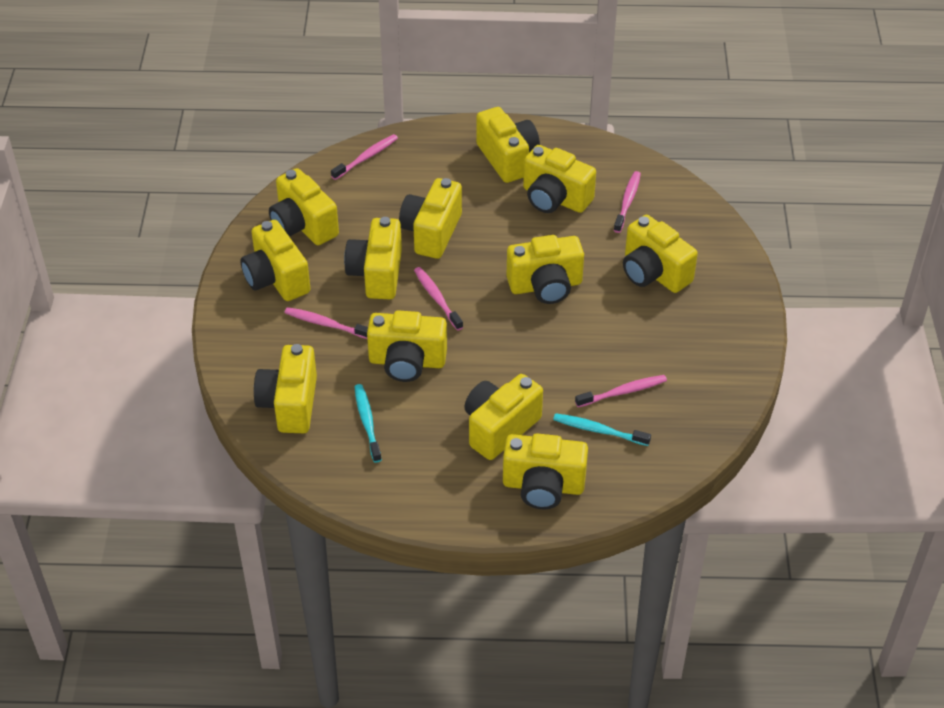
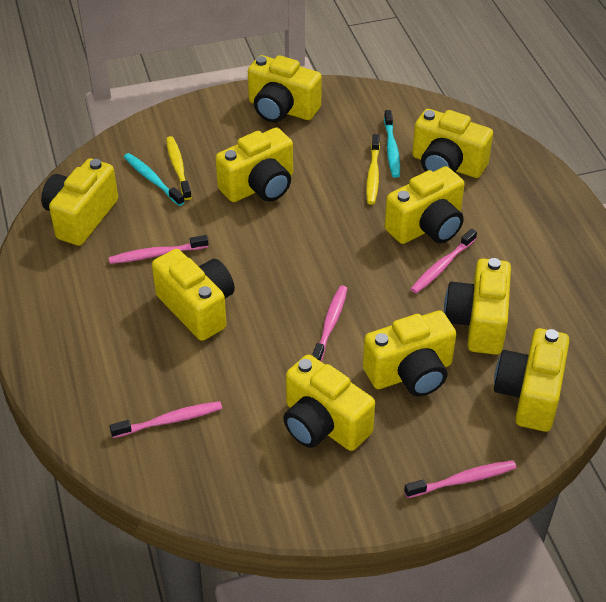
yellow camera: [240,220,310,301] [254,344,317,433] [269,168,339,245] [344,217,402,299] [367,311,447,382] [399,178,462,259] [464,374,543,460] [476,107,540,183] [503,433,588,509] [507,235,584,304] [523,145,596,213] [623,215,698,293] = 12 -> [41,159,118,246] [152,249,235,341] [216,128,293,202] [248,55,322,123] [283,355,375,451] [363,310,456,397] [385,166,465,244] [412,109,493,178] [444,258,511,355] [494,328,570,432] = 10
yellow toothbrush: none = 0 -> [166,136,192,200] [366,134,380,205] = 2

